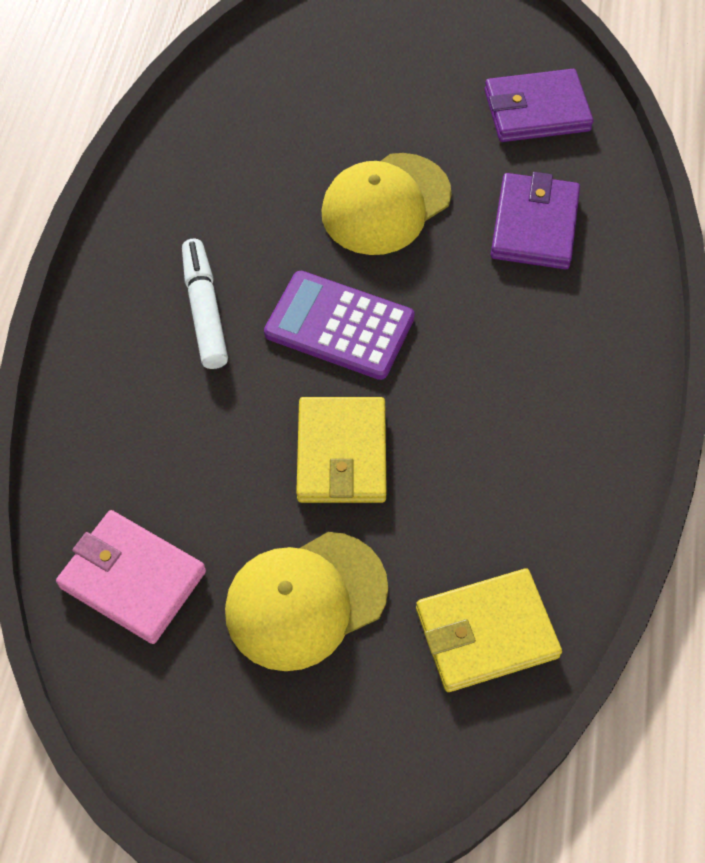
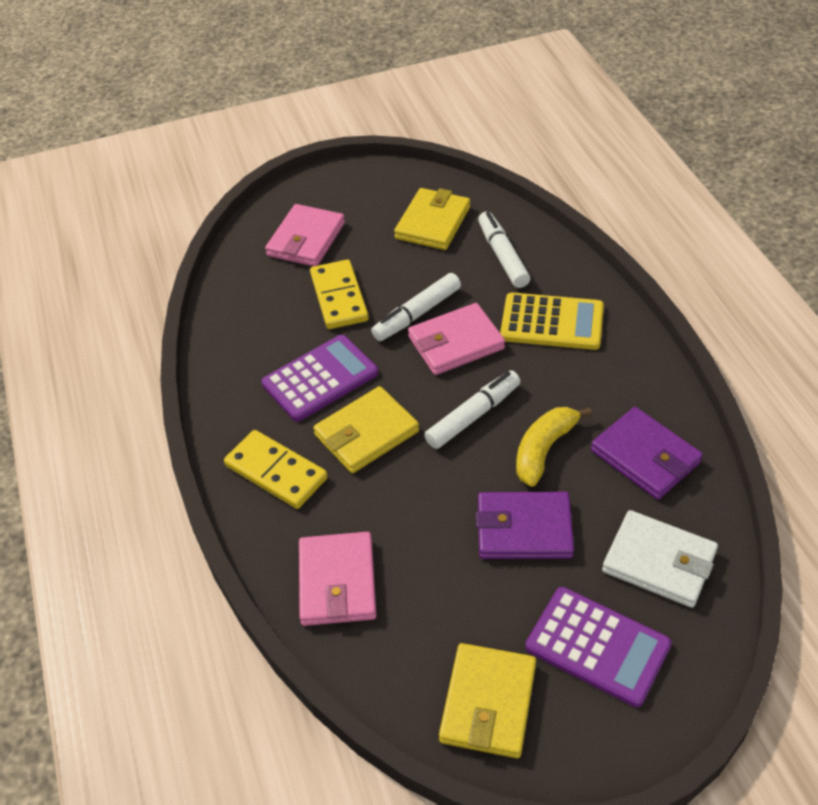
pink wallet: [56,510,206,644] = 1 -> [265,204,345,267] [299,532,377,626] [408,303,505,375] = 3
purple calculator: [264,271,415,380] = 1 -> [261,335,378,421] [525,587,672,707] = 2
white marker: [182,239,228,369] = 1 -> [371,273,461,341] [424,370,520,449] [478,211,530,288] = 3
white wallet: none = 0 -> [602,510,718,608] = 1
yellow banana: none = 0 -> [516,407,592,487] = 1
yellow calculator: none = 0 -> [500,293,604,350] = 1
yellow cap: [225,532,388,671] [322,153,451,255] = 2 -> none = 0
yellow domino: none = 0 -> [224,430,328,509] [310,260,369,329] = 2
yellow wallet: [296,397,387,503] [416,568,562,692] = 2 -> [313,386,419,473] [394,188,470,250] [439,643,536,758] = 3

